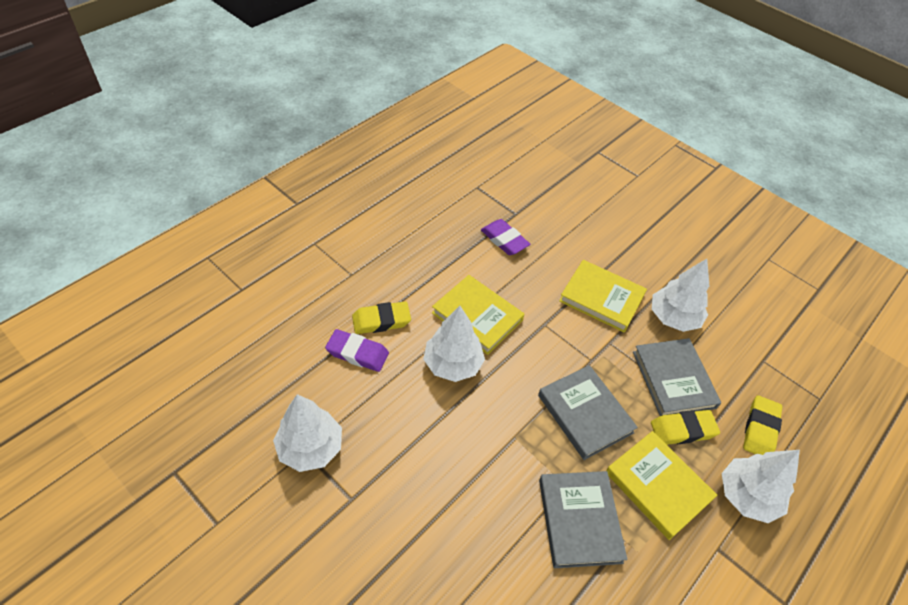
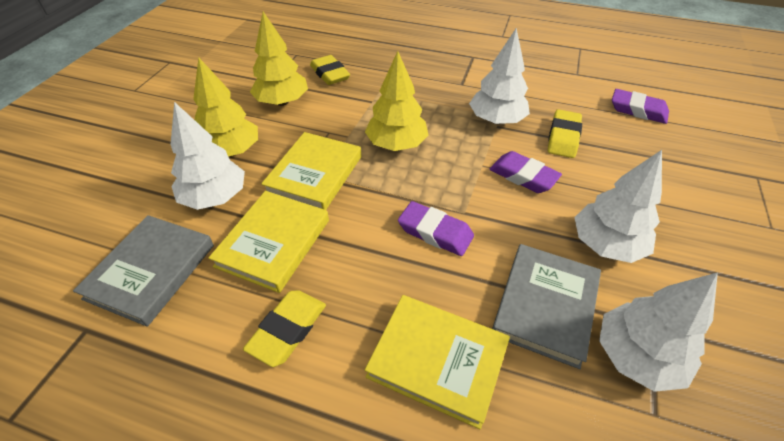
grey book: [538,365,638,460] [539,471,627,568] [633,338,721,416] = 3 -> [73,215,214,327] [492,244,601,369] = 2
purple eraser: [325,329,389,372] [481,219,530,255] = 2 -> [398,201,474,256] [490,151,562,193] [612,89,669,124] = 3
yellow tree: none = 0 -> [193,58,258,157] [250,12,308,106] [365,51,429,151] = 3

